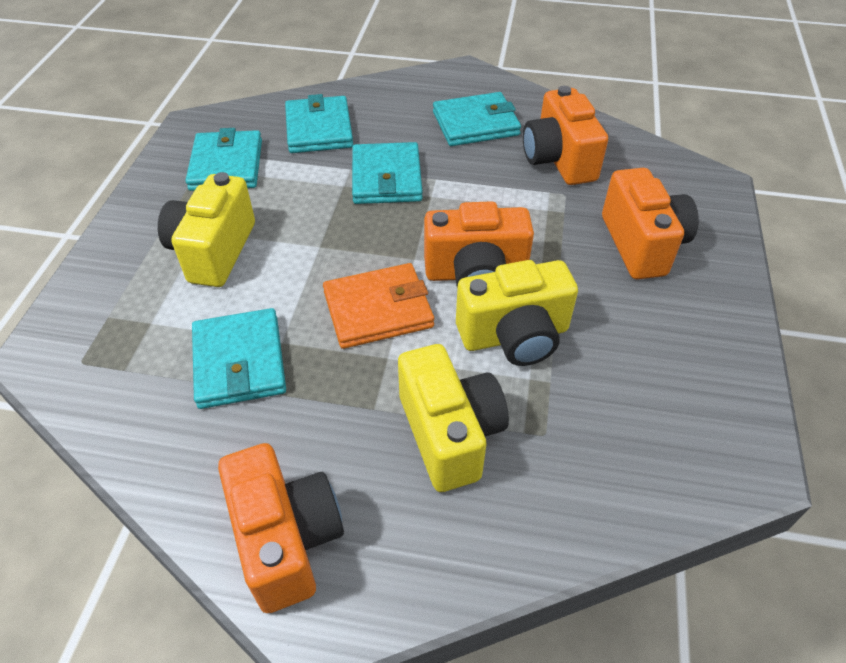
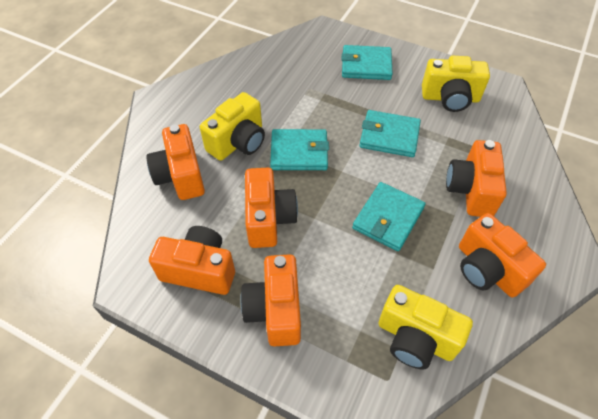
orange camera: [218,443,344,613] [424,201,534,288] [523,86,608,185] [602,168,699,279] = 4 -> [146,124,205,200] [149,226,235,295] [240,254,301,346] [245,167,298,248] [446,140,507,217] [459,213,546,298] = 6
orange wallet: [323,263,434,349] = 1 -> none = 0
turquoise wallet: [186,128,262,191] [192,308,286,409] [285,94,353,153] [352,142,423,204] [433,92,521,146] = 5 -> [270,129,329,170] [341,45,393,80] [352,182,425,251] [359,110,421,157] = 4

